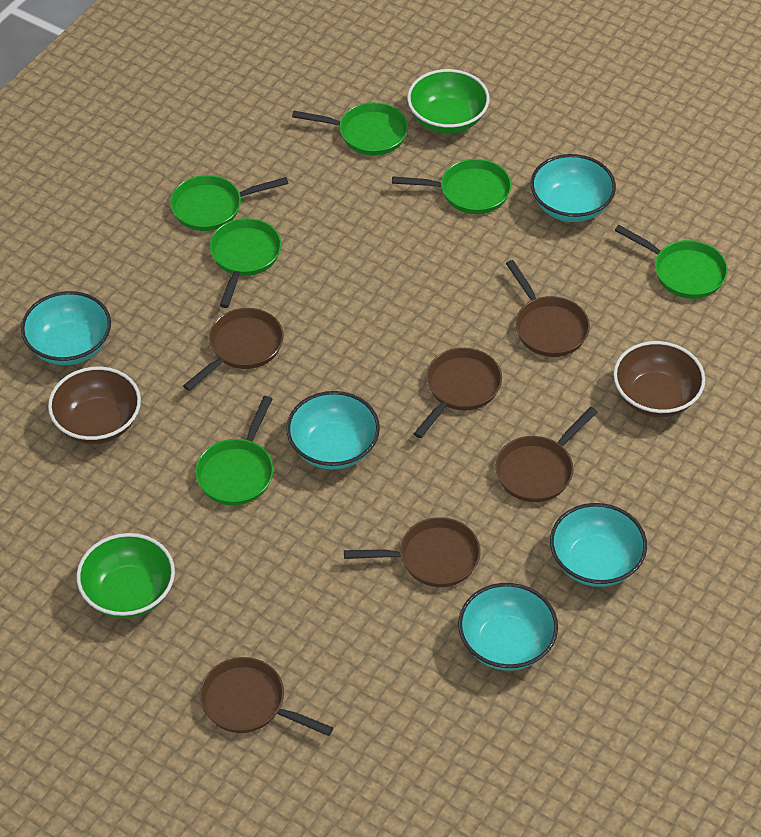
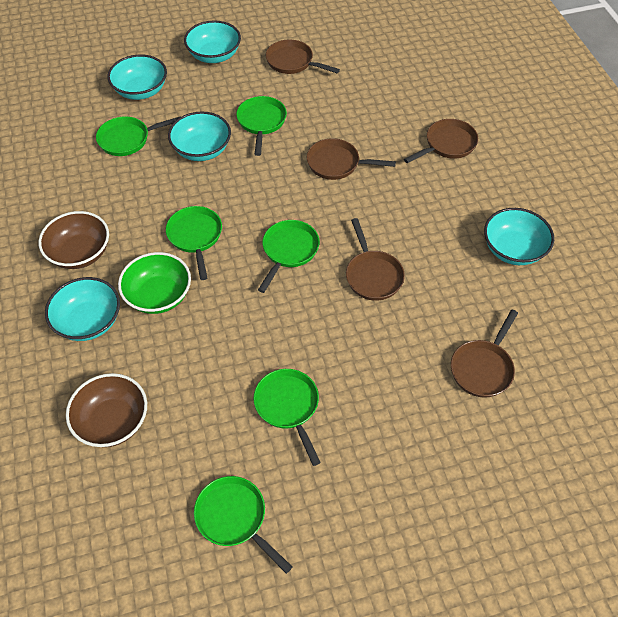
brown pan: [183,308,284,391] [199,657,333,736] [344,517,481,587] [414,348,502,438] [495,407,597,502] [506,260,590,357] = 6 -> [266,40,340,74] [307,138,396,180] [346,218,405,301] [404,119,478,163] [451,310,518,398] = 5
green bowl: [76,533,175,619] [407,69,490,134] = 2 -> [118,252,191,314] = 1

